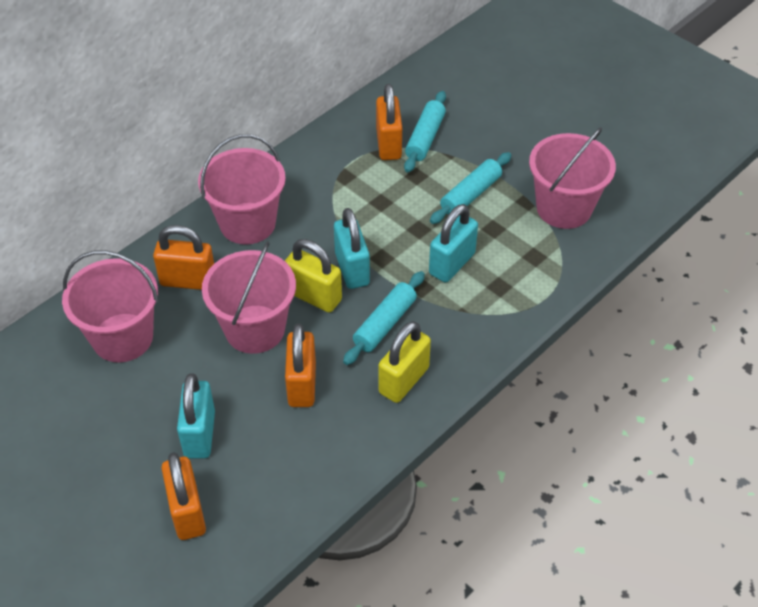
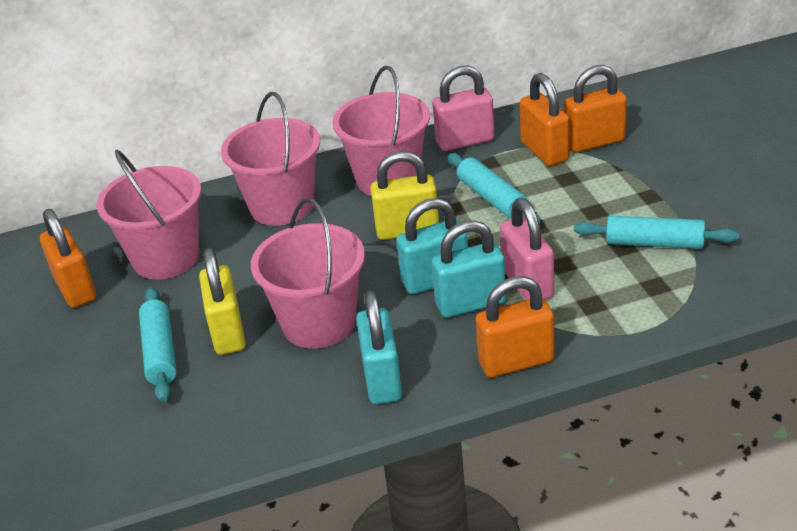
pink padlock: none = 0 -> [433,66,495,151] [500,198,554,300] = 2

